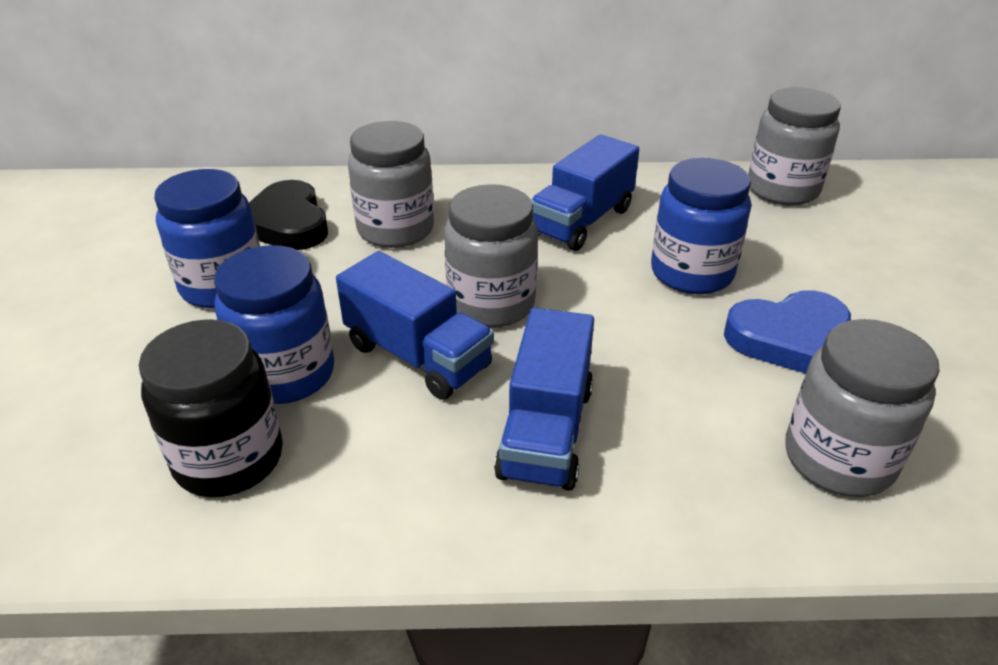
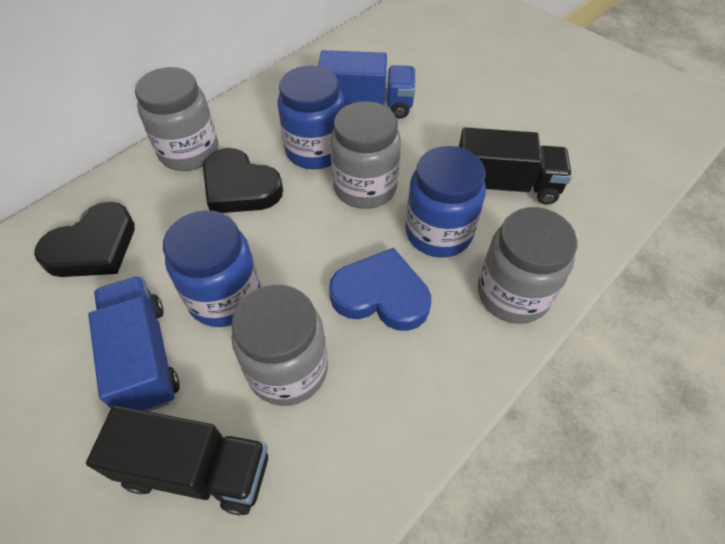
black heart: [249,180,328,250] = 1 -> [34,202,135,277] [203,148,283,213] = 2
black jar: [139,319,283,497] = 1 -> none = 0
black truck: none = 0 -> [86,405,268,515] [459,127,572,205] = 2
blue truck: [336,251,494,400] [494,308,594,491] [531,134,639,251] = 3 -> [88,276,180,412] [318,50,416,119] = 2

